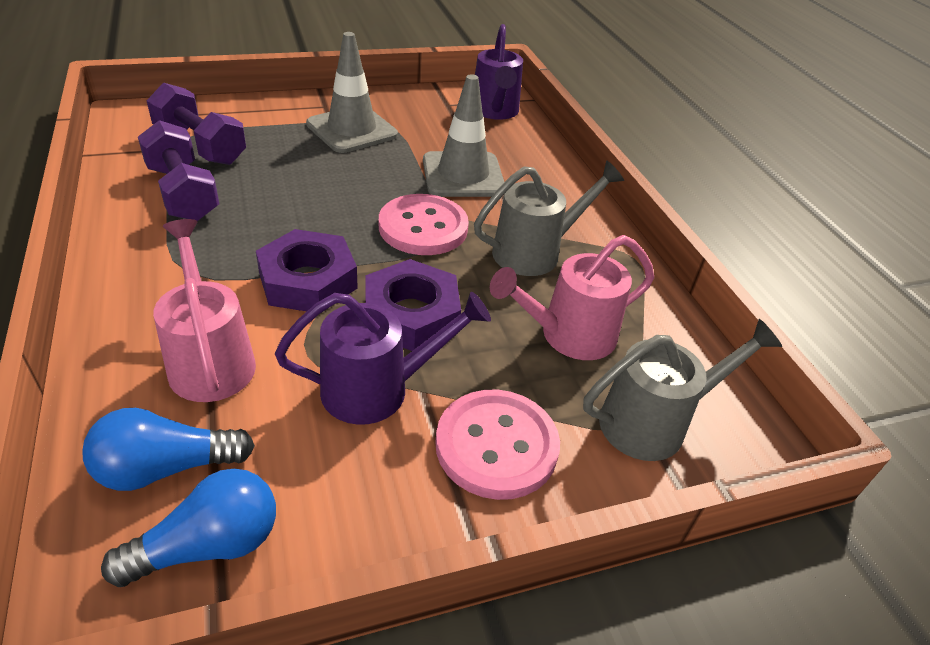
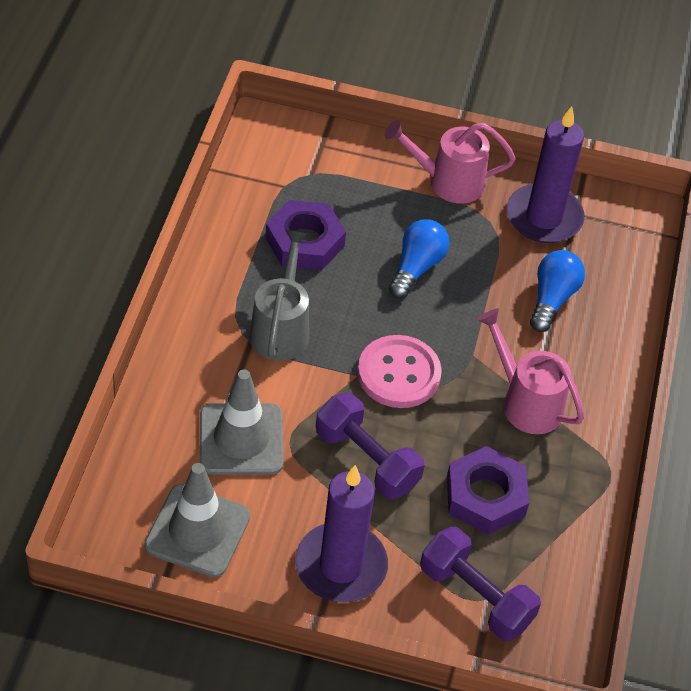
grey watering can: [474,160,624,276] [583,319,782,461] = 2 -> [249,230,309,361] = 1
pink button: [379,194,469,255] [435,390,560,500] = 2 -> [357,335,442,408] = 1
purple candle: none = 0 -> [295,465,388,603] [507,106,585,243] = 2
purple watering can: [275,292,491,425] [475,24,523,120] = 2 -> none = 0

